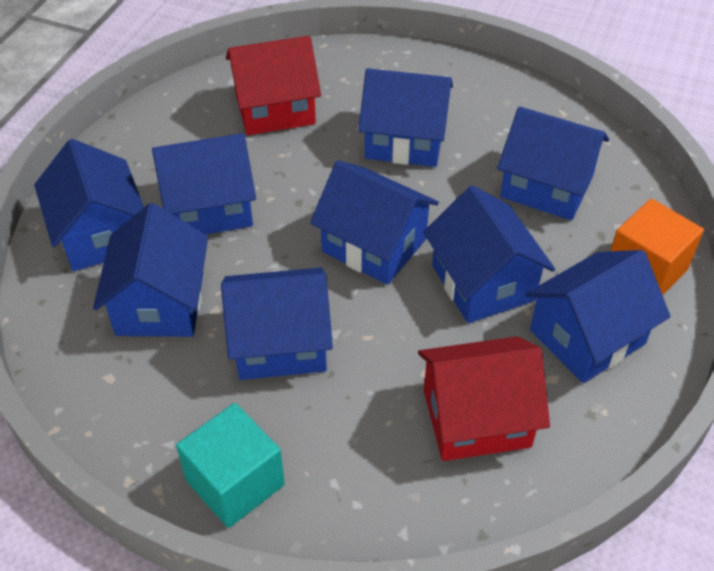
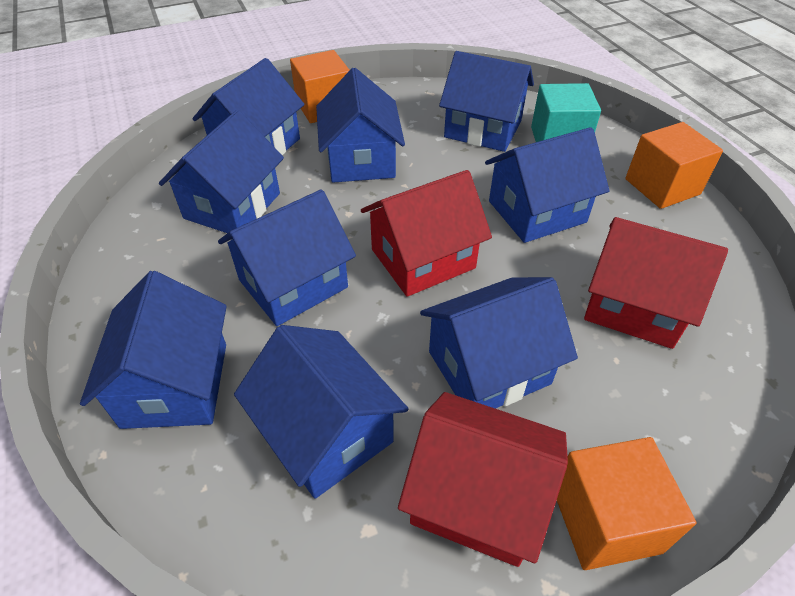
orange cube: [610,199,704,295] = 1 -> [290,50,350,123] [557,437,696,570] [625,122,723,209] = 3
red house: [226,36,321,135] [418,336,550,461] = 2 -> [361,170,492,297] [398,392,568,567] [584,217,728,349] = 3

